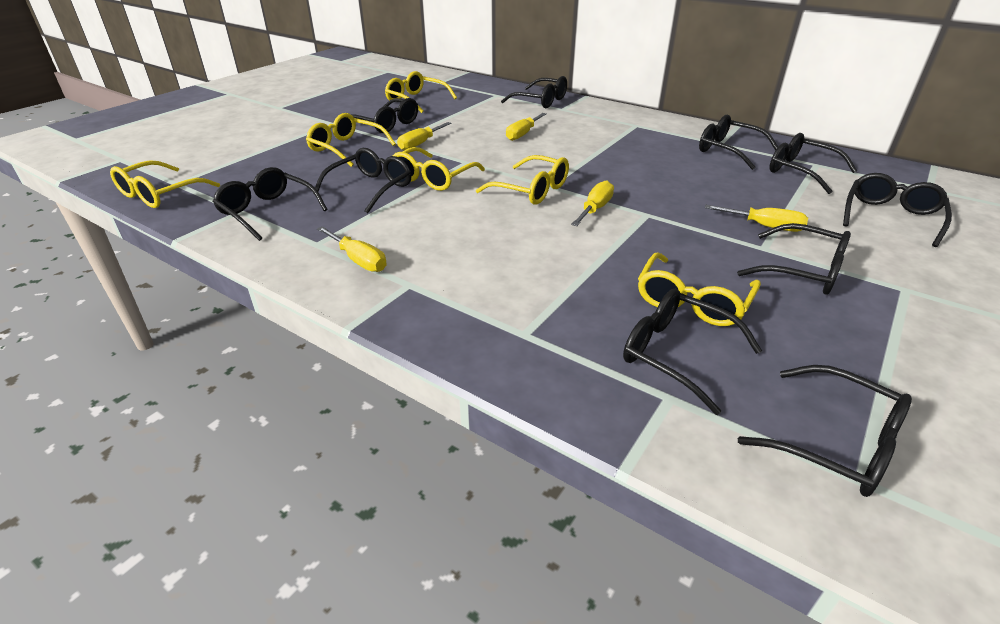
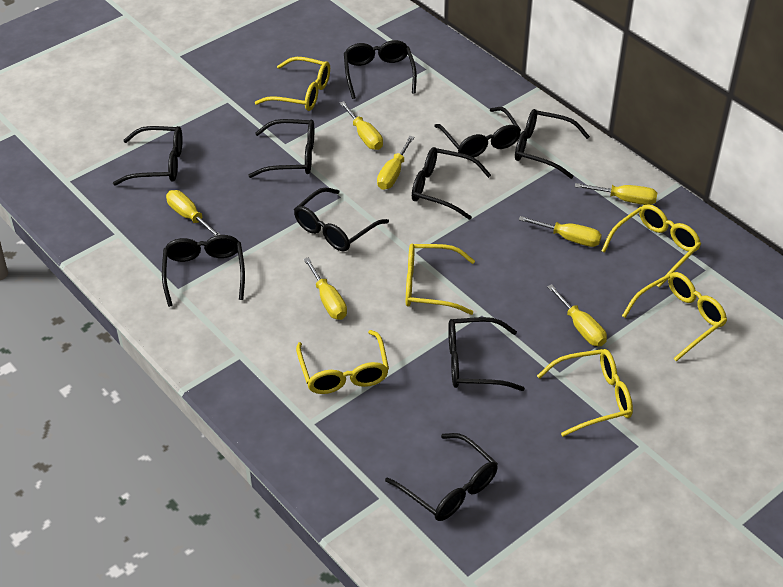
yellow screwdriver: [317,226,387,272] [397,122,452,150] [506,113,546,141] [571,180,614,226] [705,205,808,232] = 5 -> [166,190,221,236] [304,257,347,320] [340,101,383,150] [377,136,415,190] [519,216,602,247] [547,284,607,346] [575,183,657,205] = 7

